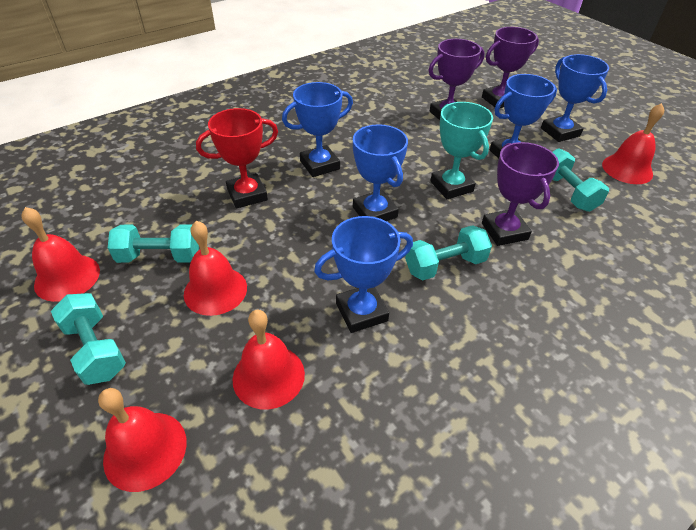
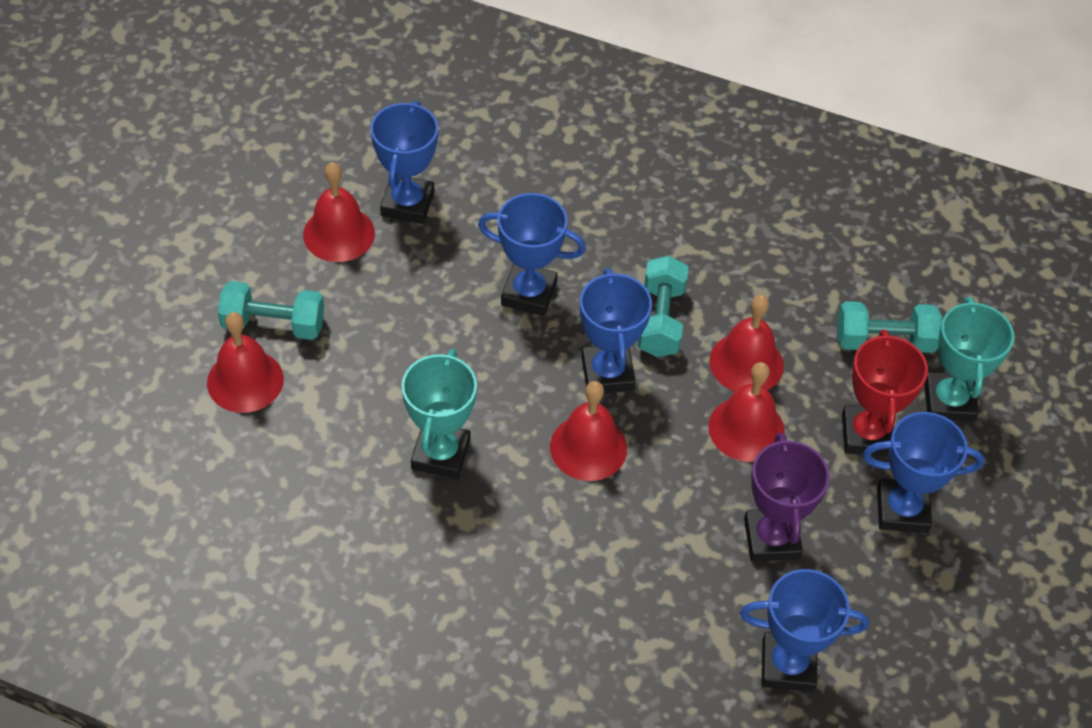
purple trophy: [429,39,485,120] [482,27,539,108] [482,142,559,246] = 3 -> [744,432,830,562] = 1
turquoise dumbbell: [51,293,126,385] [108,225,199,263] [405,225,492,280] [552,148,609,212] = 4 -> [218,281,324,340] [637,256,688,357] [837,301,943,353] = 3
turquoise trophy: [430,102,493,199] = 1 -> [402,349,477,479] [924,297,1014,422] = 2

